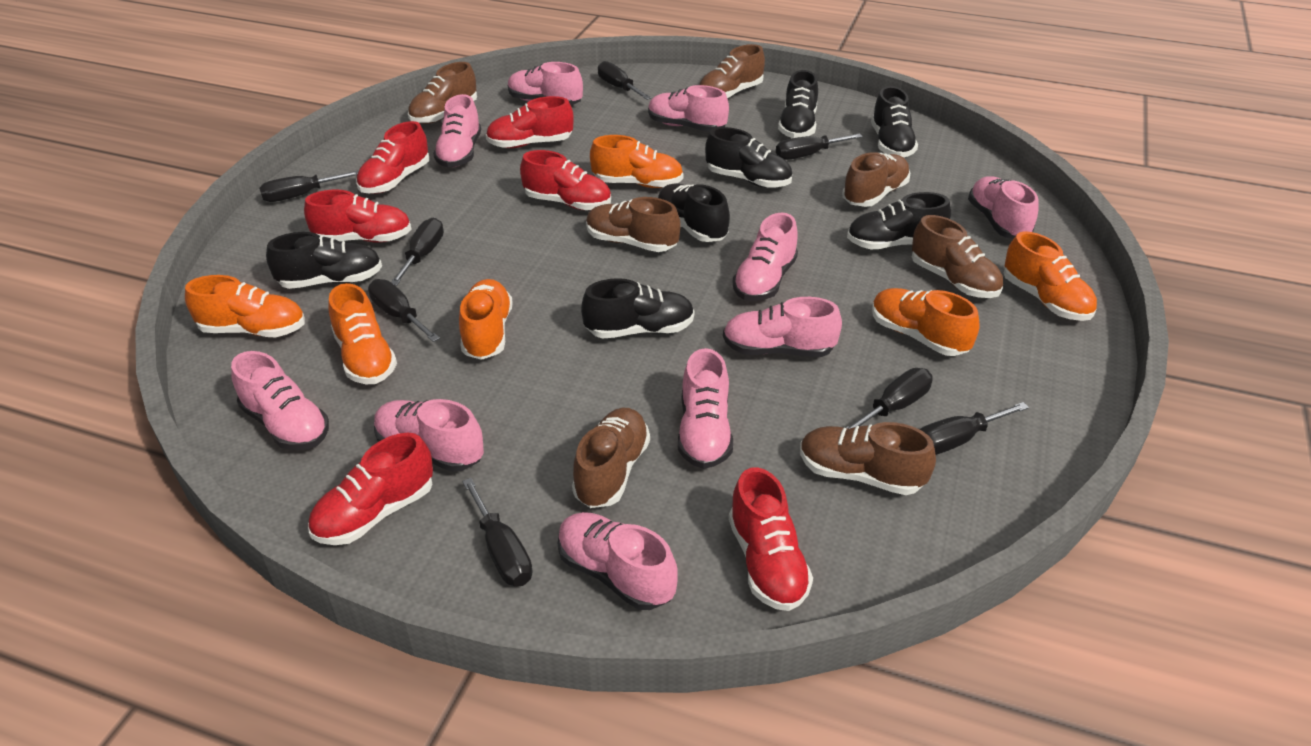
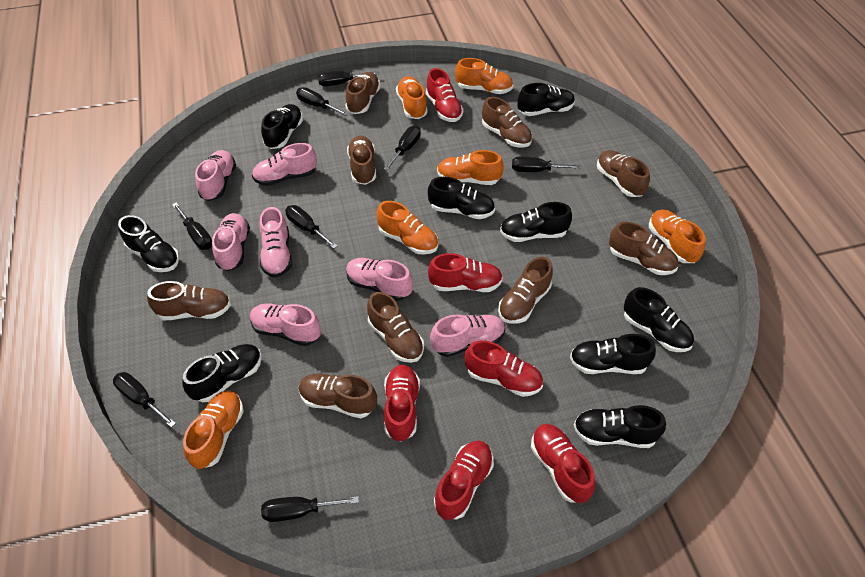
black shoe: [266,232,382,289] [581,278,694,339] [658,183,730,242] [705,127,792,188] [778,70,818,138] [847,192,951,249] [871,86,918,157] = 7 -> [118,215,179,272] [182,344,262,402] [261,104,303,149] [428,177,495,219] [500,202,572,242] [517,83,575,116] [570,334,656,374] [574,405,666,448] [624,287,694,352] = 9
brown shoe: [408,62,477,124] [572,408,650,508] [586,197,681,252] [699,44,765,98] [800,422,936,495] [842,152,910,207] [912,215,1003,298] = 7 -> [147,281,231,320] [298,374,377,418] [346,72,381,114] [347,136,376,185] [367,292,424,363] [482,97,532,147] [498,257,553,324] [597,150,650,197] [609,222,678,275] = 9
pink shoe: [231,351,329,450] [374,399,484,472] [433,94,481,167] [508,62,583,105] [558,512,678,610] [648,85,729,132] [678,348,733,469] [723,297,842,357] [733,213,798,301] [968,177,1039,239] = 10 -> [195,150,236,201] [212,213,250,271] [250,303,321,346] [252,143,317,186] [259,207,292,278] [346,258,413,301] [430,315,505,357] = 7

